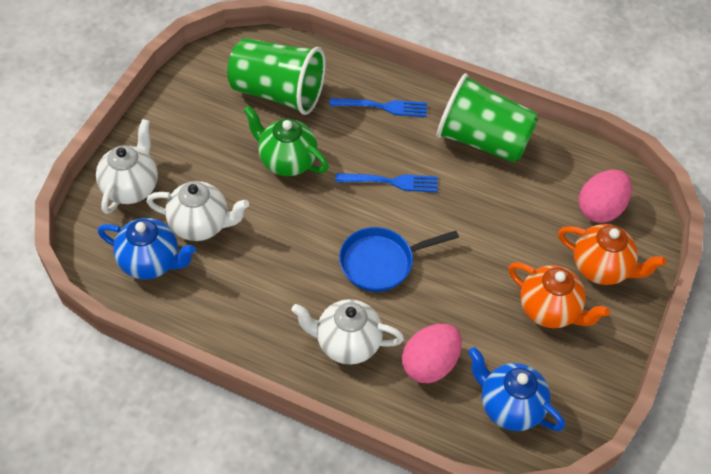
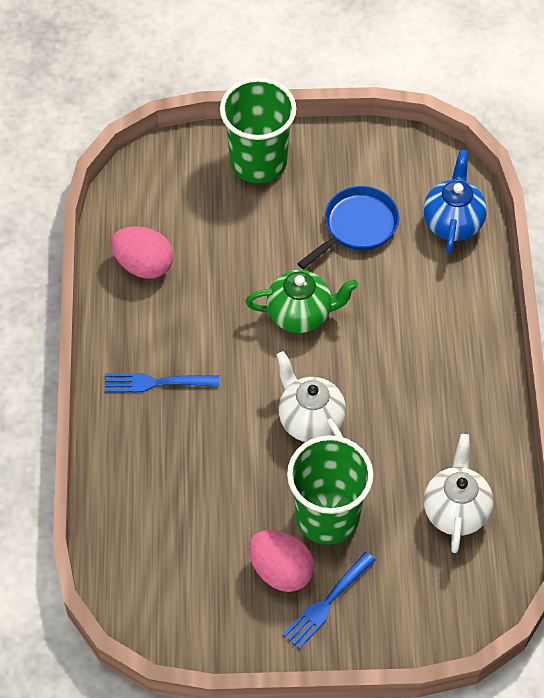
blue teapot: [98,218,196,279] [468,347,565,431] = 2 -> [423,150,487,254] = 1
orange teapot: [508,263,610,328] [558,224,666,285] = 2 -> none = 0
white teapot: [96,119,158,214] [146,181,249,241] [291,299,404,364] = 3 -> [277,351,346,442] [424,434,493,553] = 2

